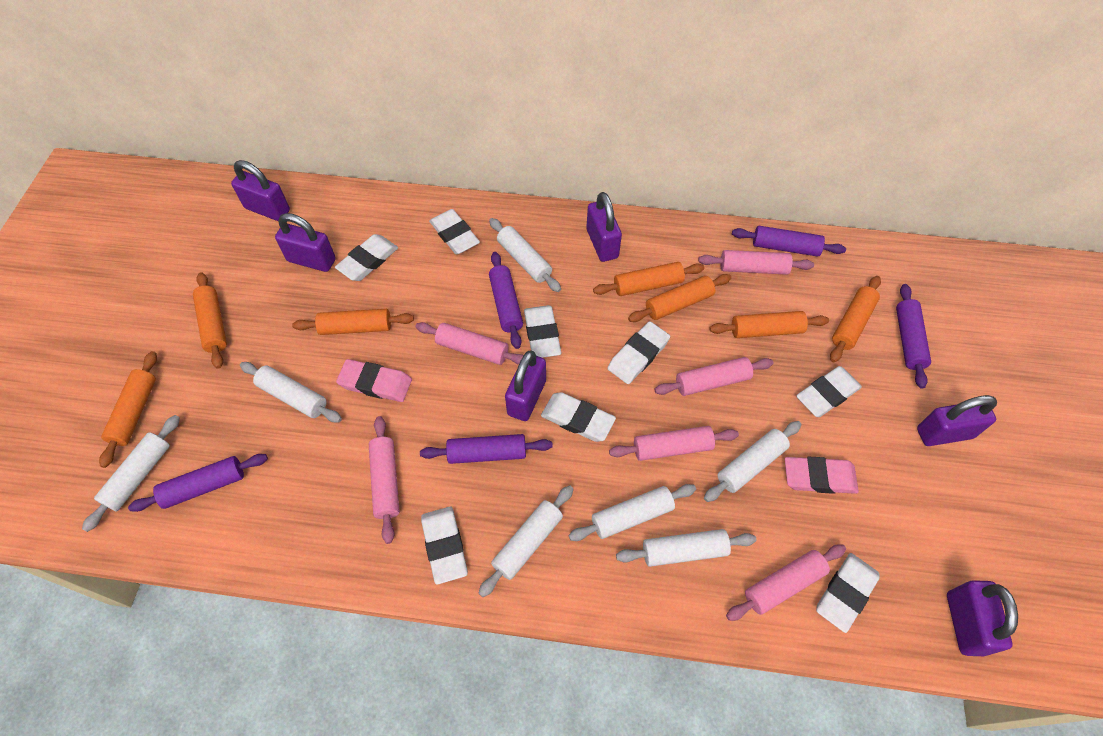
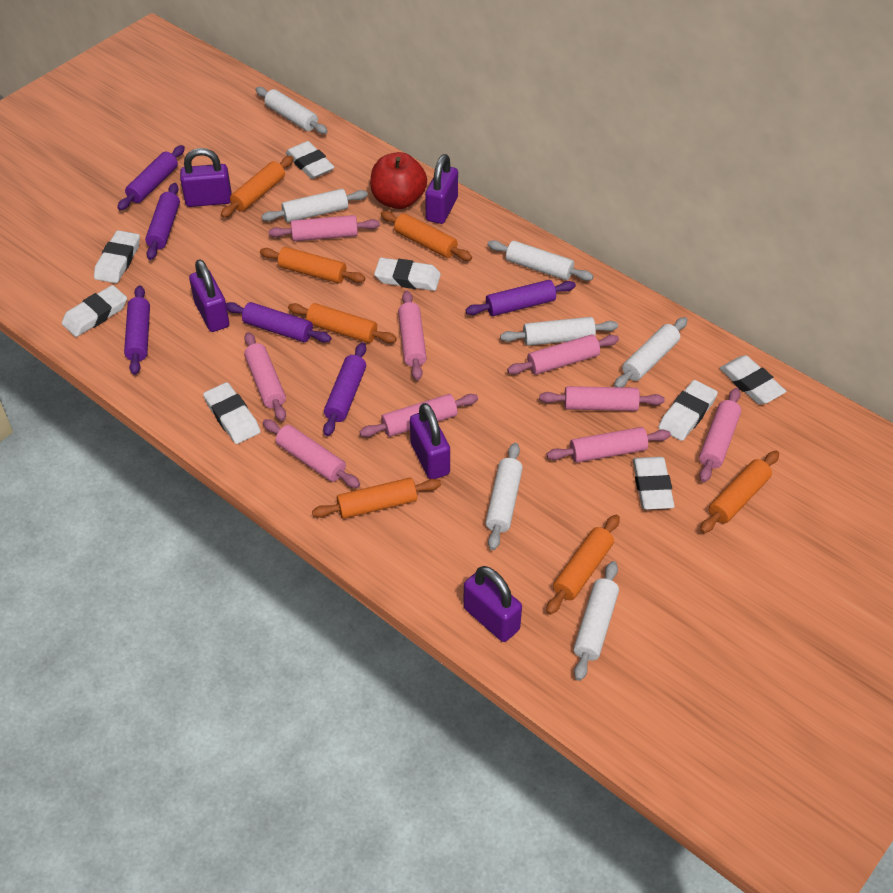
pink eraser: [336,359,412,402] [785,456,859,494] = 2 -> none = 0
pink rolling pin: [369,416,400,544] [415,322,524,365] [609,426,739,461] [654,357,773,396] [698,250,814,275] [726,544,846,621] = 6 -> [244,332,286,421] [263,419,360,488] [268,215,380,241] [360,394,478,437] [398,291,427,380] [507,334,619,375] [539,386,665,411] [547,427,671,463] [699,388,741,483] = 9
purple padlock: [231,160,290,221] [275,213,336,272] [505,351,546,421] [586,192,622,262] [917,395,997,446] [947,580,1018,656] = 6 -> [180,148,232,207] [189,259,229,332] [410,403,450,479] [425,154,458,224] [463,566,522,642] = 5
purple rolling pin: [128,454,268,512] [420,434,553,464] [489,252,523,349] [732,226,846,257] [896,284,931,389] = 5 -> [117,145,185,210] [124,285,150,375] [145,183,180,260] [226,302,331,343] [323,342,366,436] [465,280,576,316] = 6
red apple: none = 0 -> [370,152,427,209] = 1

